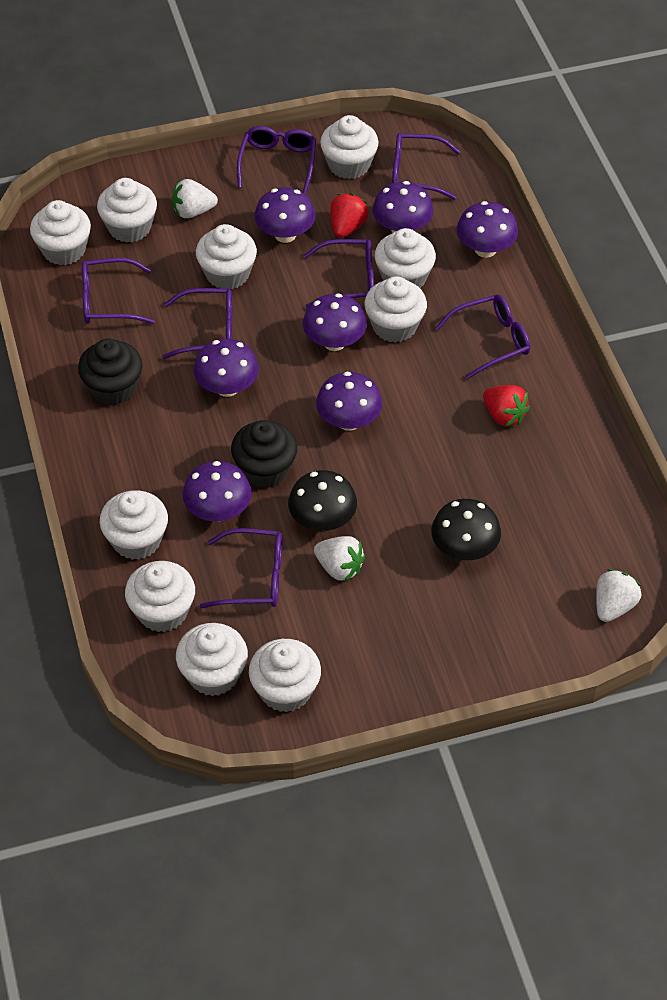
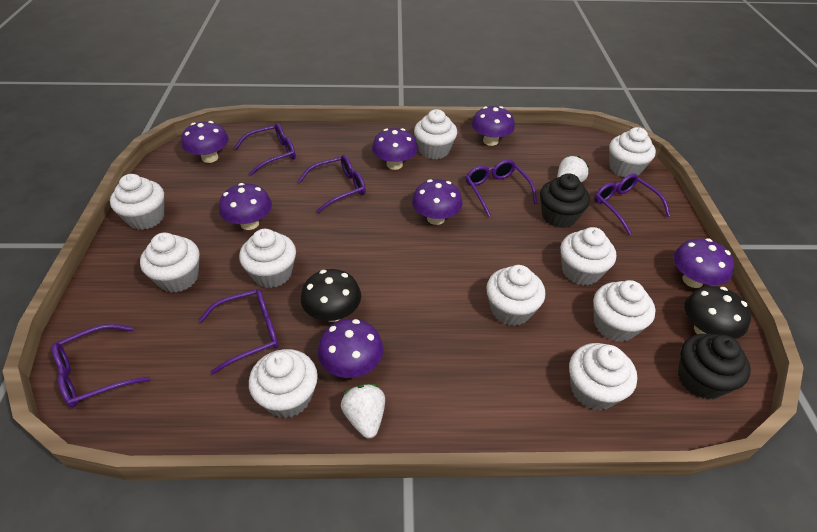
purple glasses: [82,258,155,324] [162,288,232,359] [200,528,283,608] [237,126,316,194] [304,239,374,308] [392,133,461,200] [435,294,530,379] = 7 -> [52,324,150,408] [199,289,279,375] [234,123,296,176] [298,155,366,213] [466,159,537,217] [594,174,671,235] = 6
red strawberry: [330,193,369,238] [483,385,530,427] = 2 -> none = 0
white strawberry: [172,179,218,218] [314,536,365,582] [596,569,642,622] = 3 -> [341,384,385,439] [557,156,589,182] = 2

